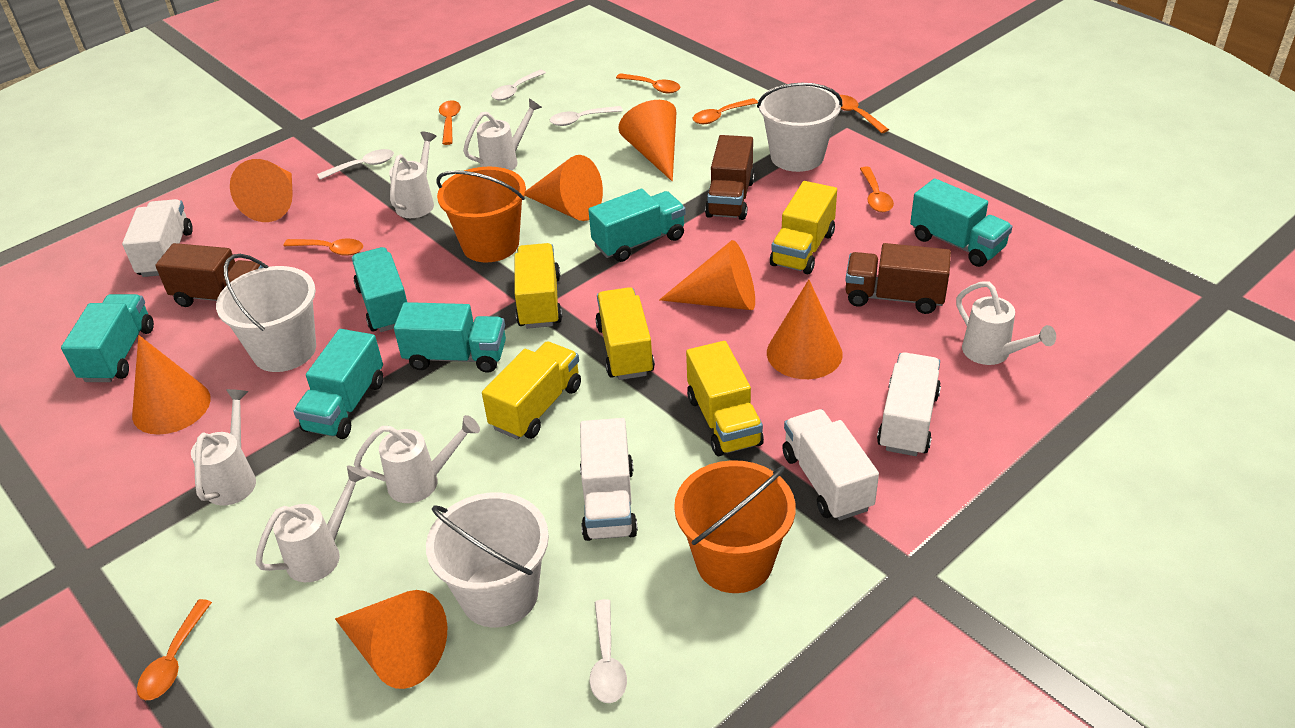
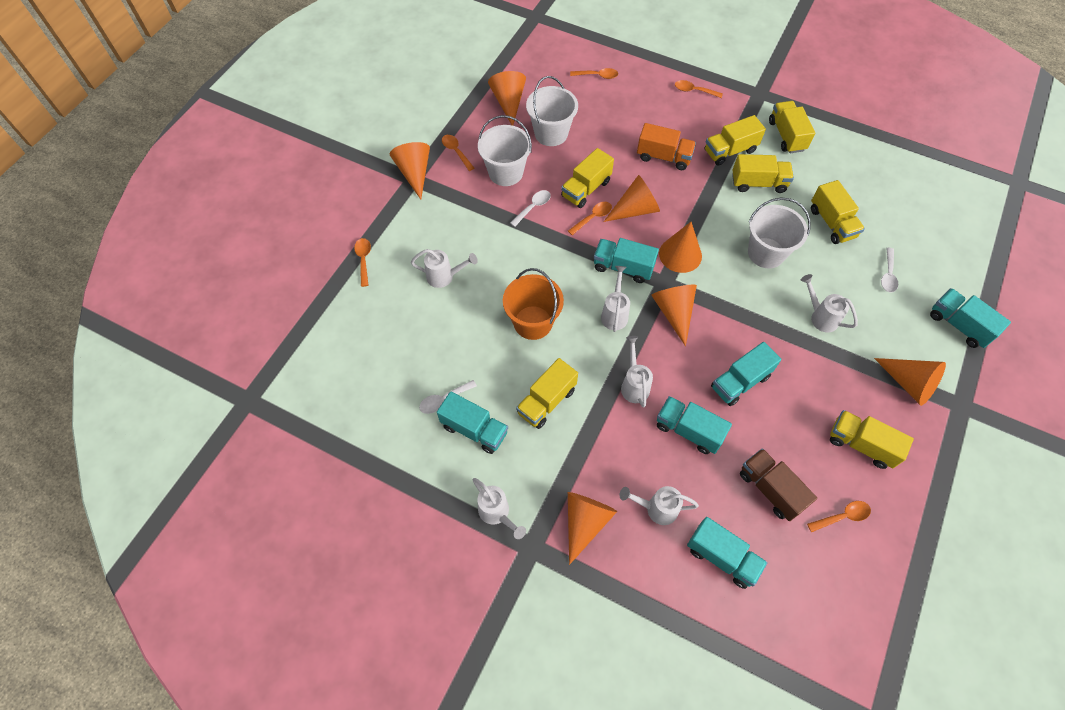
brown truck: [155,243,264,307] [705,135,755,220] [845,243,951,314] = 3 -> [740,448,817,521] = 1
orange bucket: [437,166,526,263] [674,460,796,593] = 2 -> [503,268,564,340] = 1
orange spoon: [137,599,212,700] [283,238,363,256] [439,100,461,145] [616,73,680,93] [693,98,758,124] [840,95,889,133] [860,166,894,212] = 7 -> [354,238,371,287] [442,135,474,171] [568,202,612,235] [570,68,618,79] [675,80,723,98] [807,501,871,532] = 6
orange truck: none = 0 -> [637,123,696,170] = 1
white spoon: [317,149,394,180] [491,70,546,100] [550,106,623,126] [589,599,627,703] = 4 -> [419,380,477,414] [510,190,551,227] [881,248,898,293] = 3
white truck: [122,199,193,277] [580,418,638,541] [782,409,879,521] [877,352,941,456] = 4 -> none = 0
yellow truck: [482,341,581,440] [515,243,562,329] [595,287,655,380] [686,341,764,456] [770,181,837,274] = 5 -> [516,358,578,429] [561,148,614,208] [704,115,766,166] [732,154,794,193] [769,101,815,153] [811,180,865,244] [830,410,914,469] = 7

